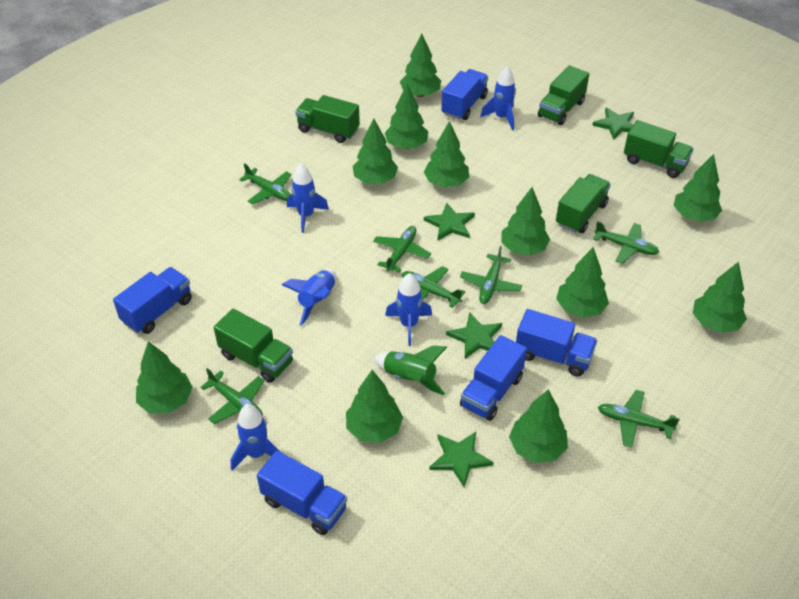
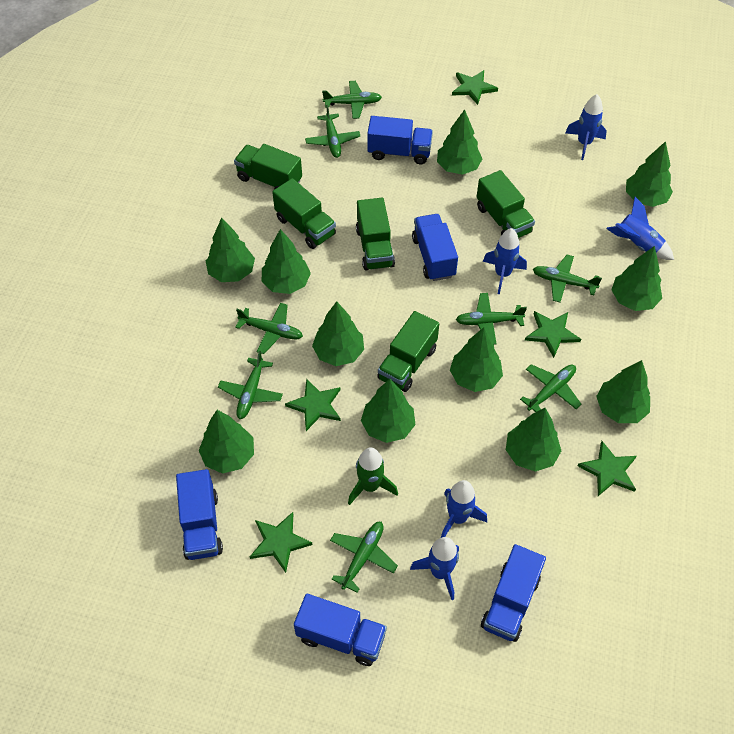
green plane: [201,368,265,424] [239,163,292,204] [373,226,431,272] [402,266,465,308] [460,246,522,304] [593,221,659,264] [598,390,680,447] = 7 -> [218,351,283,419] [235,303,303,354] [305,105,360,158] [322,81,382,119] [330,521,398,593] [456,293,527,344] [520,364,581,412] [533,255,602,302] = 8
green star: [424,203,475,240] [429,432,494,488] [446,312,502,359] [592,107,634,140] = 4 -> [250,512,313,573] [285,378,341,431] [452,70,498,105] [525,311,581,358] [577,441,637,496] = 5

